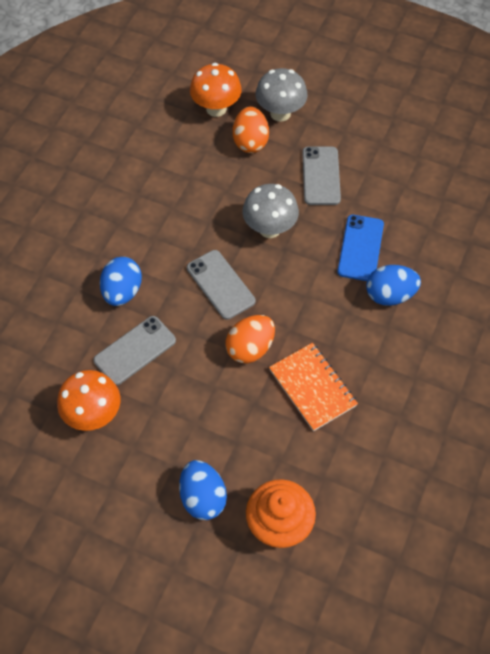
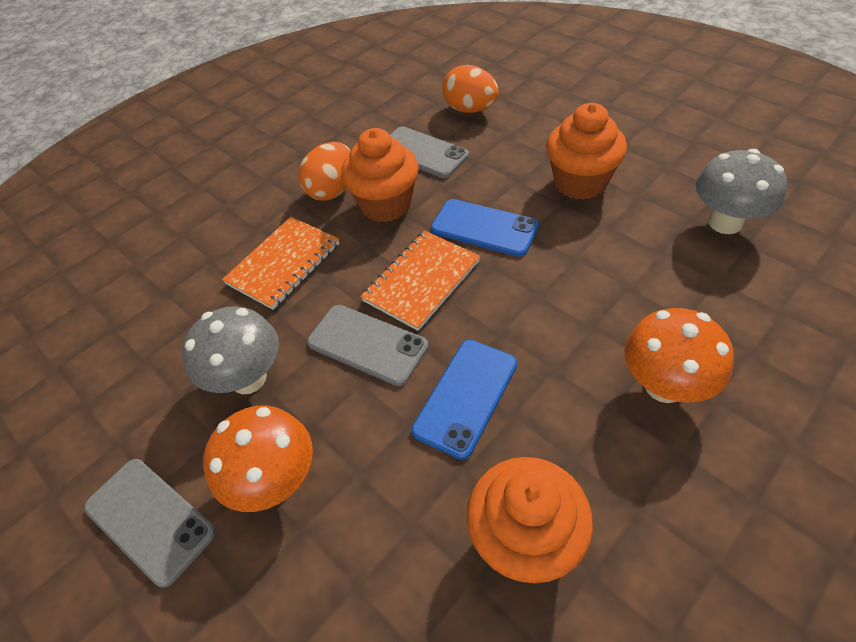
blue egg: [100,257,142,306] [179,460,227,520] [366,265,421,306] = 3 -> none = 0
blue phone: [337,215,384,281] = 1 -> [412,340,517,460] [431,199,539,257] = 2
orange cupcake: [246,479,316,548] = 1 -> [341,128,419,222] [466,457,593,583] [546,103,627,200] = 3
orange notebook: [269,343,358,431] = 1 -> [222,217,340,310] [360,231,480,331] = 2

